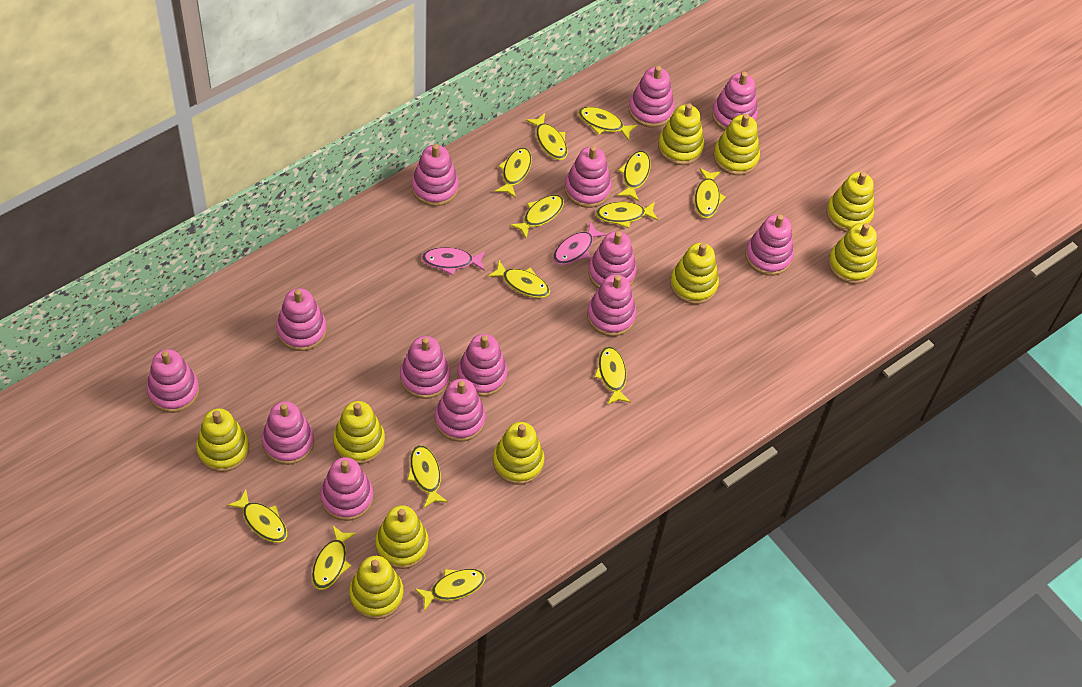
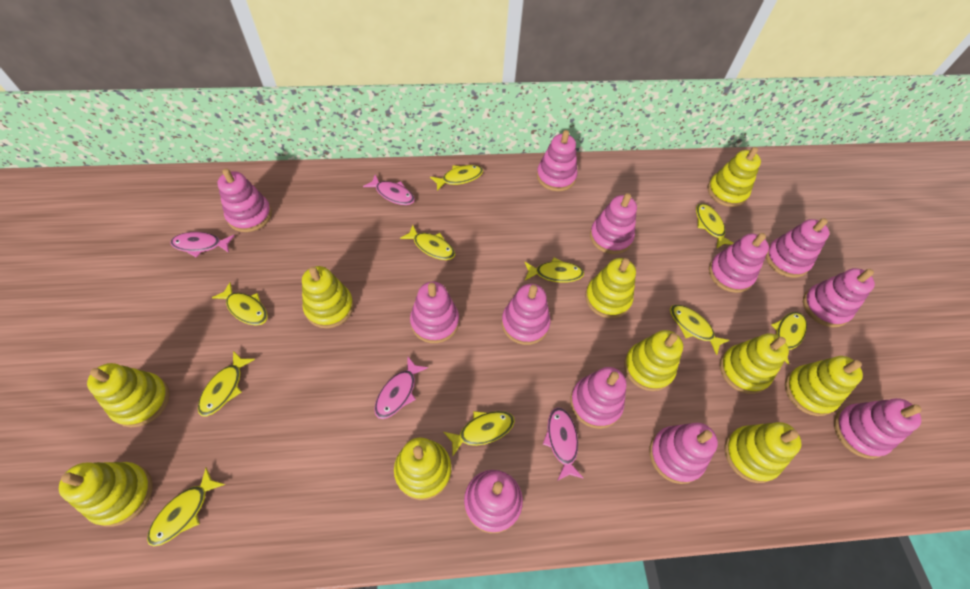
pink fish: [422,247,485,275] [553,221,607,265] = 2 -> [171,232,235,257] [363,175,415,205] [374,357,428,419] [543,407,584,481] = 4
pink stacking toy: [147,349,199,413] [262,401,314,465] [276,288,327,351] [320,457,373,521] [400,336,450,399] [412,144,459,206] [434,379,486,442] [457,334,508,397] [565,146,612,208] [587,274,636,336] [588,231,637,289] [629,66,674,128] [712,72,758,131] [745,214,794,276] = 14 -> [218,169,272,232] [410,282,459,343] [464,470,523,533] [502,284,551,345] [537,130,578,191] [570,367,627,429] [590,193,637,254] [649,423,718,484] [709,233,769,293] [766,218,829,278] [803,268,875,327] [834,398,922,459] = 12
yellow fish: [227,490,287,543] [312,525,356,590] [407,445,448,508] [415,569,486,611] [488,260,550,298] [495,148,532,198] [510,195,564,238] [526,113,568,160] [578,107,638,141] [594,347,631,405] [596,202,658,228] [617,151,651,201] [695,168,726,218] = 13 -> [147,468,225,547] [198,351,255,417] [212,282,268,326] [400,225,455,260] [430,165,483,191] [444,411,515,457] [525,258,584,283] [670,305,730,355] [696,203,733,248] [771,312,807,365] = 10

